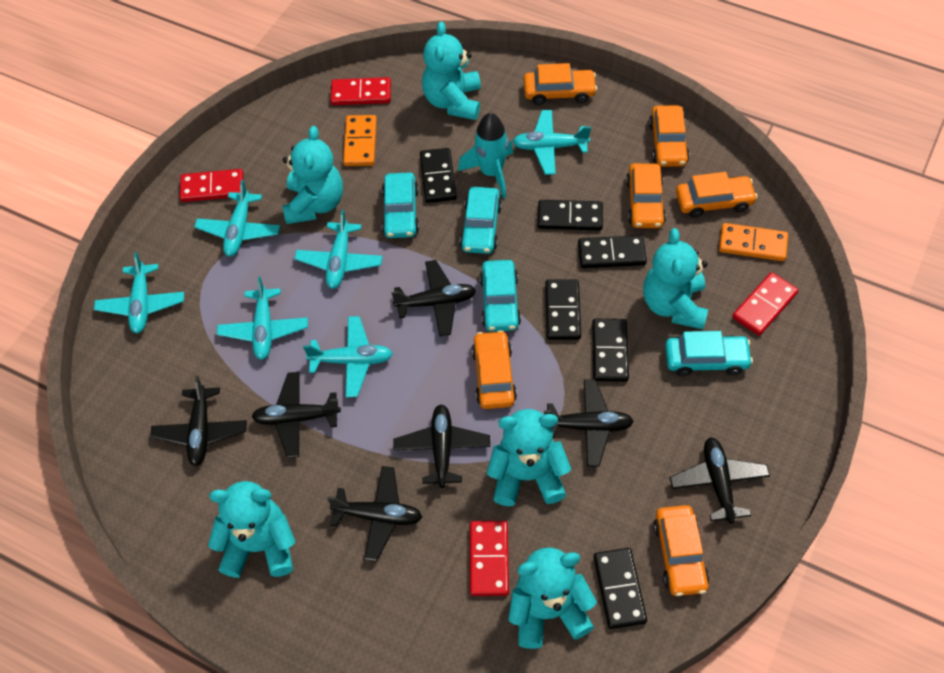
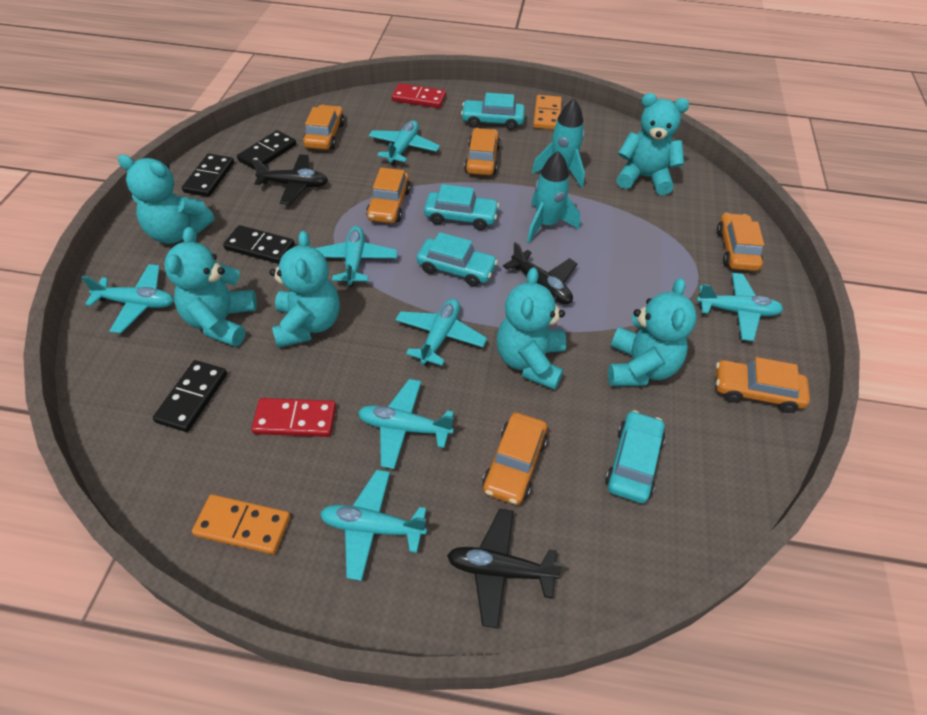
black domino: [420,148,457,203] [538,200,603,230] [545,279,581,340] [578,235,647,268] [592,319,629,382] [594,548,647,629] = 6 -> [153,360,227,432] [182,154,234,197] [223,225,295,264] [237,130,296,170] = 4
black plane: [150,376,247,466] [251,372,341,458] [327,466,422,561] [391,260,476,337] [393,404,490,488] [544,379,634,467] [670,437,770,524] = 7 -> [252,154,328,205] [447,509,563,629] [503,242,577,304] = 3
red domino: [180,169,244,202] [331,77,391,105] [470,521,509,596] [732,272,798,336] = 4 -> [251,398,336,437] [392,83,446,108] = 2
turquoise plane: [94,252,184,333] [194,180,280,257] [217,276,308,360] [294,210,383,289] [303,316,393,397] [512,110,591,175] = 6 -> [81,264,174,333] [315,226,397,287] [320,470,427,581] [358,379,454,469] [368,120,440,166] [395,299,487,366] [696,273,783,341] = 7
turquoise rocket: [458,112,513,199] = 1 -> [527,151,580,243] [532,99,585,188] = 2

